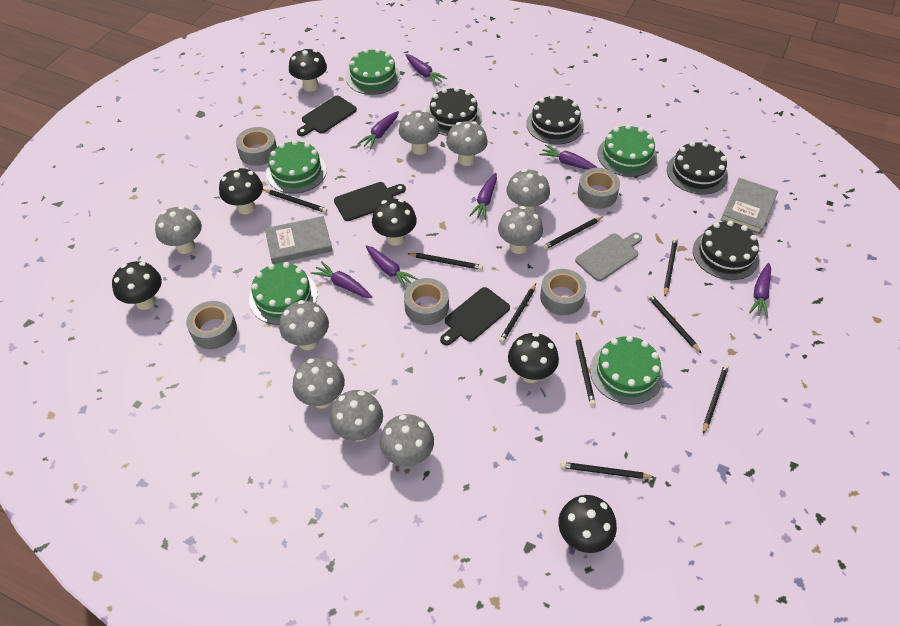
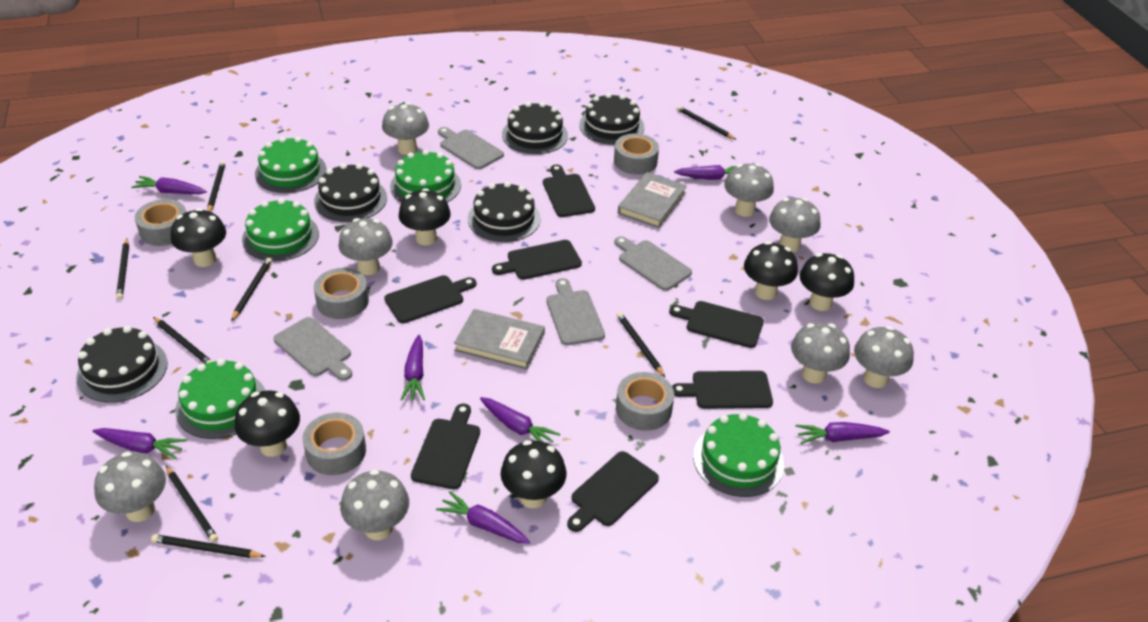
black cake: [427,87,482,136] [526,95,584,145] [667,141,728,195] [693,221,760,280] = 4 -> [76,326,168,403] [314,163,387,222] [468,182,541,242] [502,102,568,154] [579,93,644,145] = 5
black cutting board: [297,96,357,136] [334,182,406,221] [440,287,510,346] = 3 -> [384,275,476,324] [411,404,480,489] [492,240,582,280] [543,165,595,217] [567,451,659,532] [669,301,764,348] [672,371,773,409] = 7
black pencil: [263,189,327,213] [407,253,483,270] [499,284,536,343] [542,217,603,250] [561,462,654,479] [576,332,596,406] [647,293,701,353] [664,237,678,296] [703,364,729,434] = 9 -> [116,238,129,300] [151,534,266,558] [153,317,213,364] [166,466,218,542] [207,161,225,212] [231,258,272,321] [617,312,665,377] [677,106,737,140] = 8
grey cutting board: [575,232,642,281] = 1 -> [273,317,352,381] [438,127,504,169] [546,278,605,345] [614,236,692,291] = 4
grey mushroom: [155,206,202,254] [279,300,329,350] [293,358,345,409] [330,390,383,442] [380,414,434,467] [399,110,440,155] [446,121,488,166] [498,206,543,254] [506,169,550,211] = 9 -> [94,452,166,522] [338,218,393,275] [340,469,409,540] [382,102,429,155] [724,163,774,217] [769,198,820,252] [791,322,850,384] [854,326,914,388] = 8

